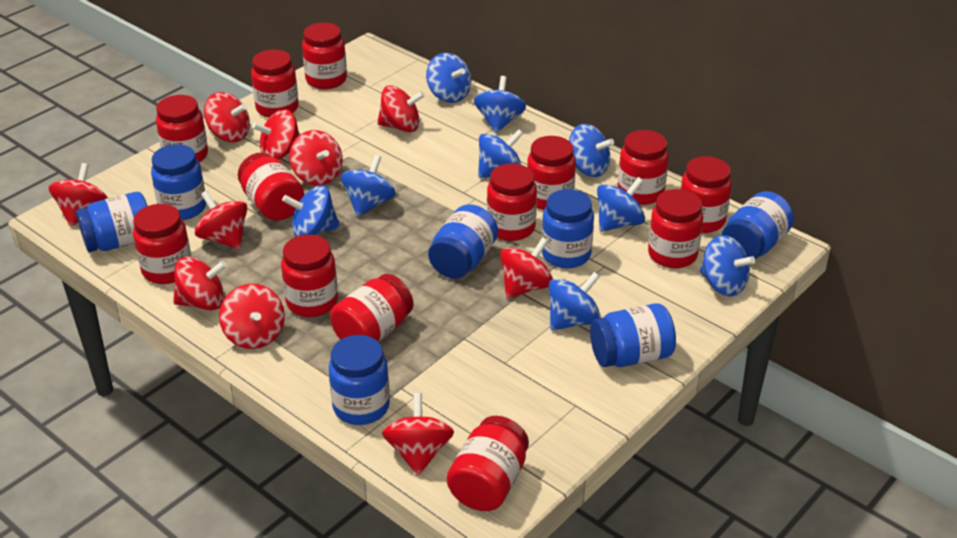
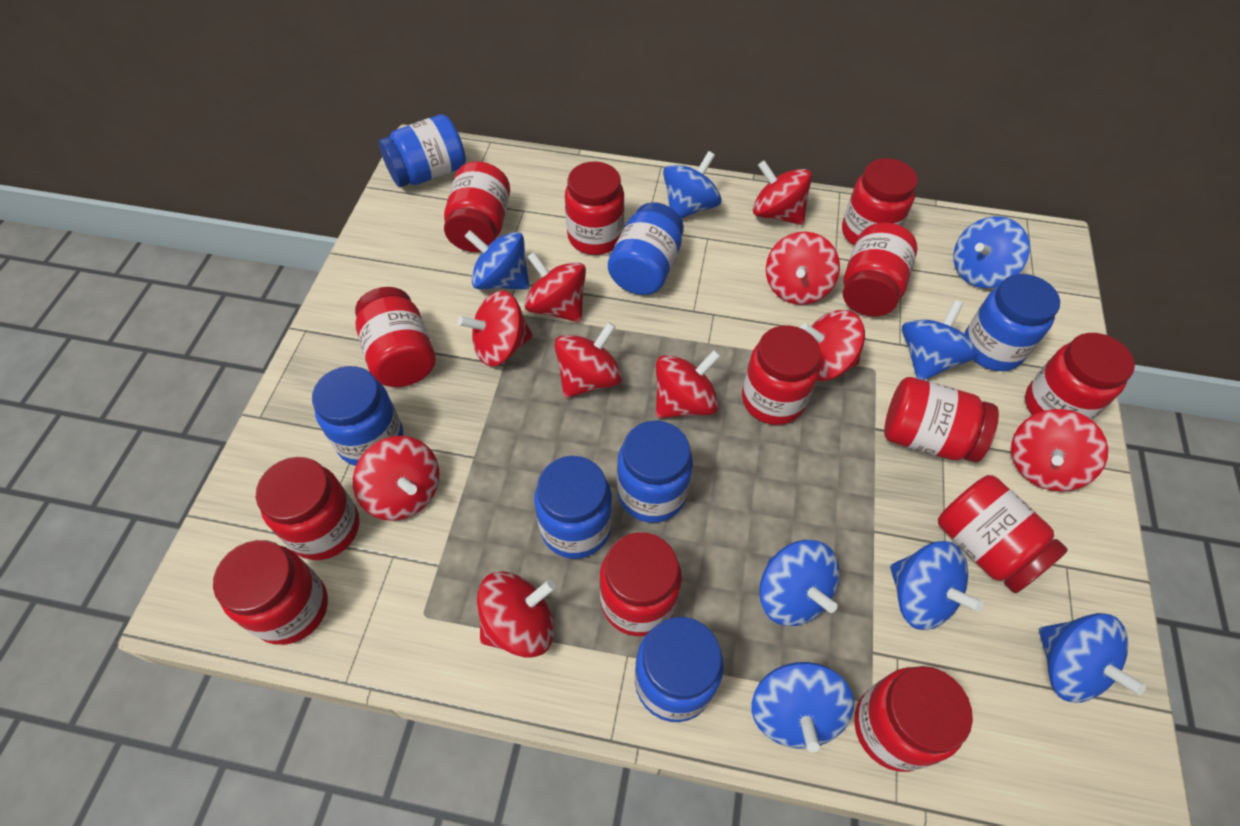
blue spinning top: [282,185,340,237] [341,155,396,217] [426,53,471,103] [474,76,526,133] [478,129,524,178] [549,272,601,331] [569,124,614,177] [597,177,645,232] [700,235,755,296] = 9 -> [464,230,530,290] [663,151,722,218] [752,662,854,752] [759,540,840,626] [890,541,983,630] [902,300,978,380] [953,216,1030,288] [1039,613,1146,703] = 8

